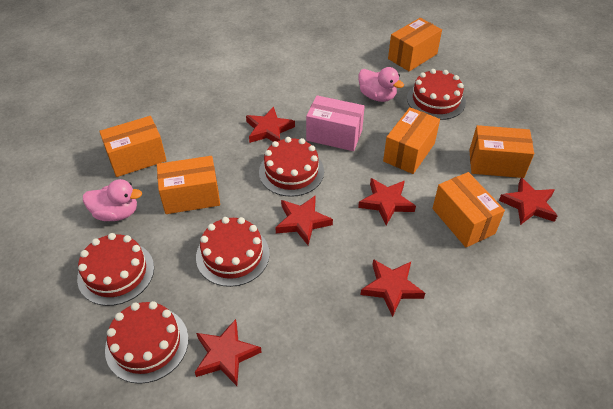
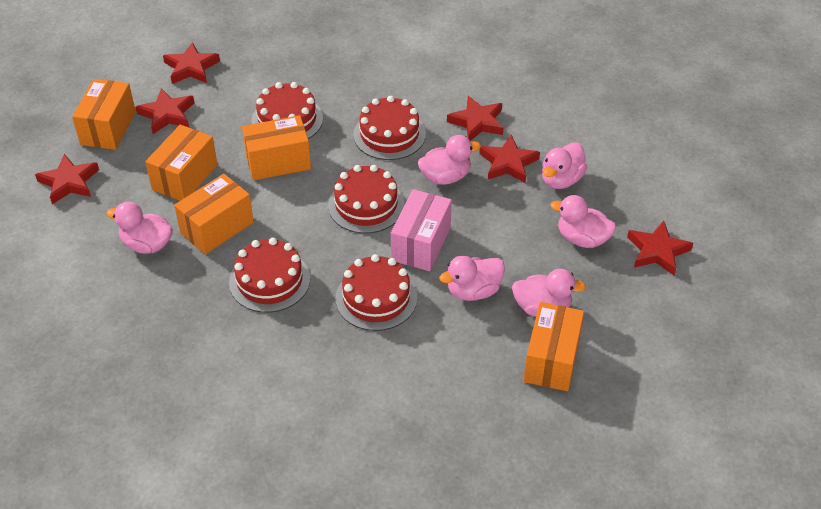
orange box: [99,116,167,177] [157,156,220,214] [383,107,440,174] [388,18,442,72] [432,172,505,247] [469,125,534,178] = 6 -> [72,79,136,150] [145,125,218,201] [174,174,254,254] [242,115,311,180] [524,302,584,391] = 5
pink duck: [83,179,142,221] [359,67,404,102] = 2 -> [106,202,173,254] [418,135,481,185] [439,256,505,301] [512,269,586,317] [542,142,588,189] [550,195,616,248] = 6

